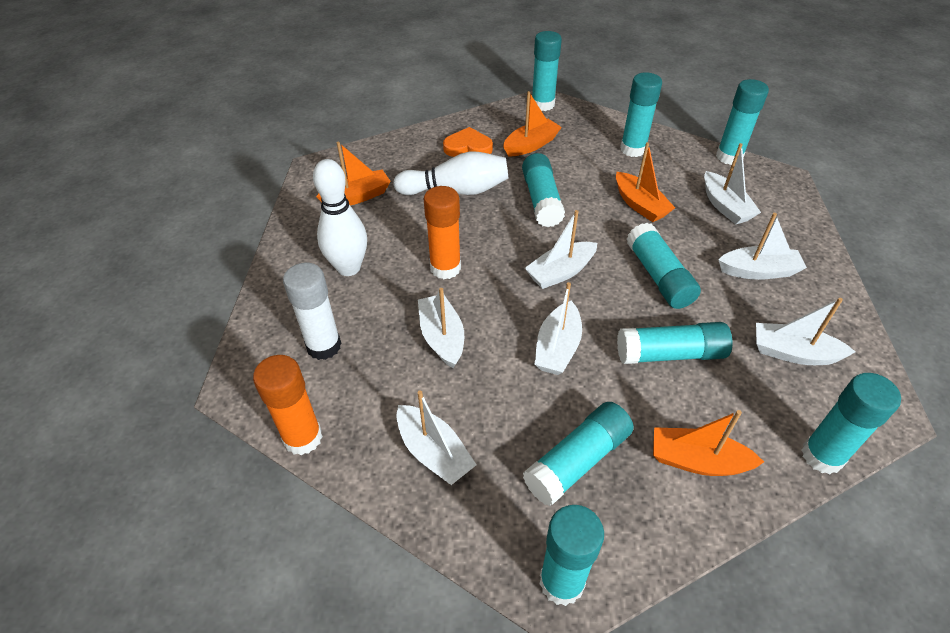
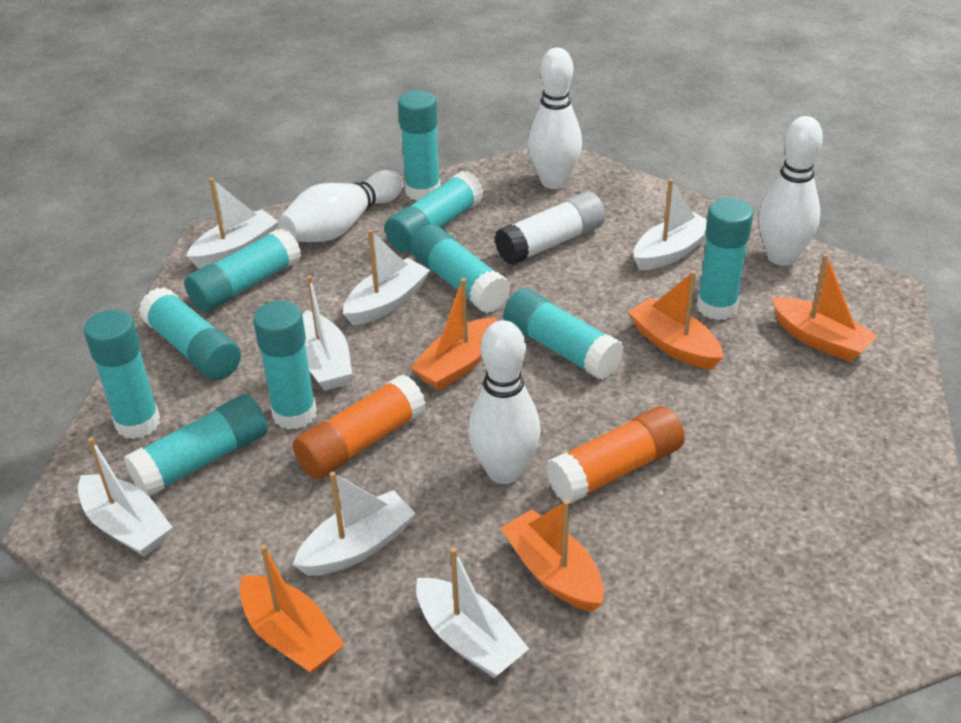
orange boat: [316,142,391,205] [503,91,562,156] [616,142,675,222] [653,410,764,476] = 4 -> [239,544,345,674] [410,278,497,391] [501,500,604,612] [628,271,723,370] [772,254,878,362] = 5
orange heart: [443,127,493,157] = 1 -> none = 0
turquoise glue stick: [522,153,565,227] [523,402,634,506] [532,31,562,111] [540,505,604,606] [617,322,733,364] [620,72,662,157] [626,223,701,309] [716,79,769,165] [802,373,901,474] = 9 -> [84,310,160,439] [124,394,268,497] [139,287,241,380] [184,227,301,312] [253,301,317,430] [384,171,484,252] [398,90,440,201] [410,224,511,313] [503,288,624,380] [697,198,753,320] = 10
white bowling pin: [313,159,367,276] [394,151,509,195] = 2 -> [278,170,403,242] [468,320,540,484] [528,48,582,189] [759,116,823,266] = 4

